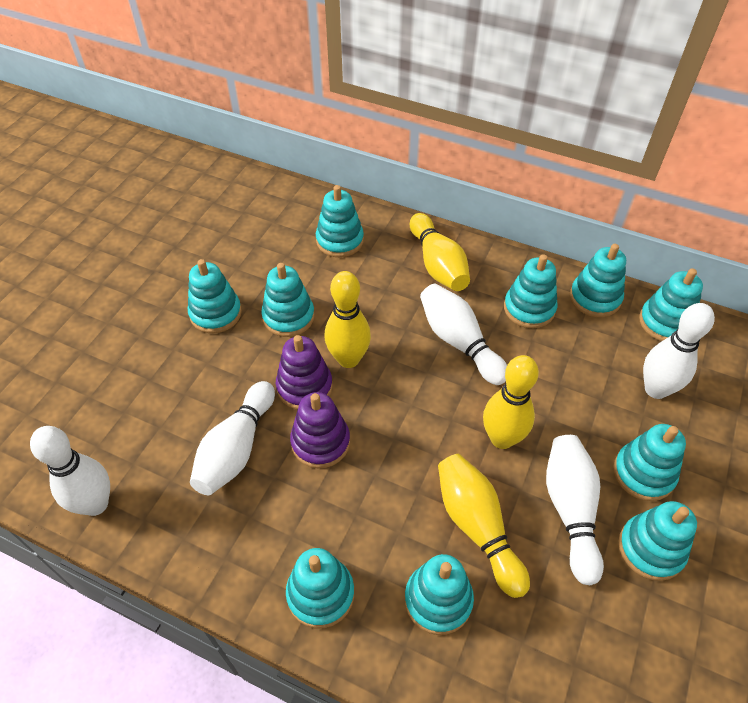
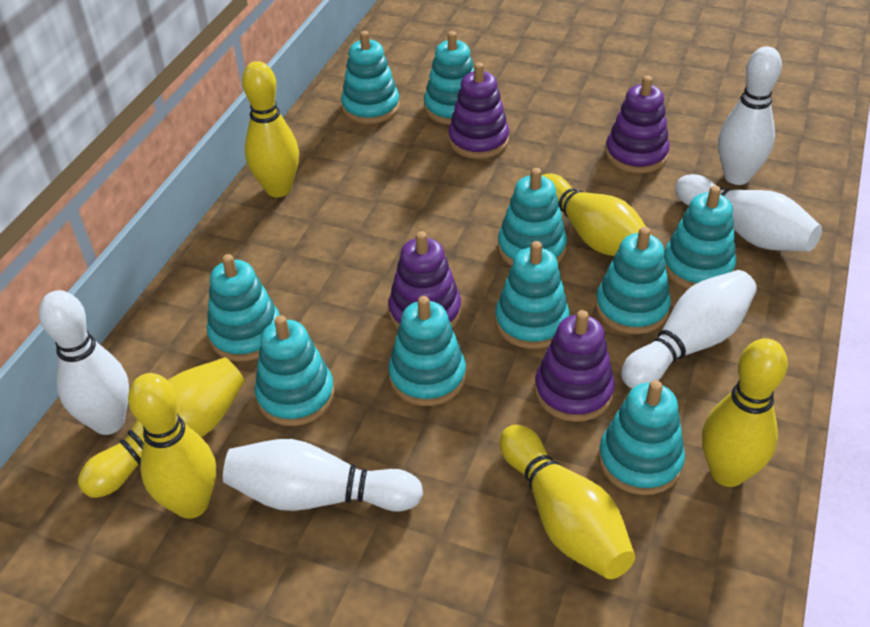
purple stacking toy: [276,335,333,410] [290,392,350,468] = 2 -> [388,231,461,329] [448,63,509,159] [534,310,615,422] [605,76,670,173] = 4
yellow bowling pin: [325,271,371,368] [410,213,470,291] [438,454,530,598] [483,355,539,449] = 4 -> [78,357,245,498] [128,373,216,519] [242,61,299,197] [500,425,635,579] [541,173,652,256] [702,338,788,487] = 6

